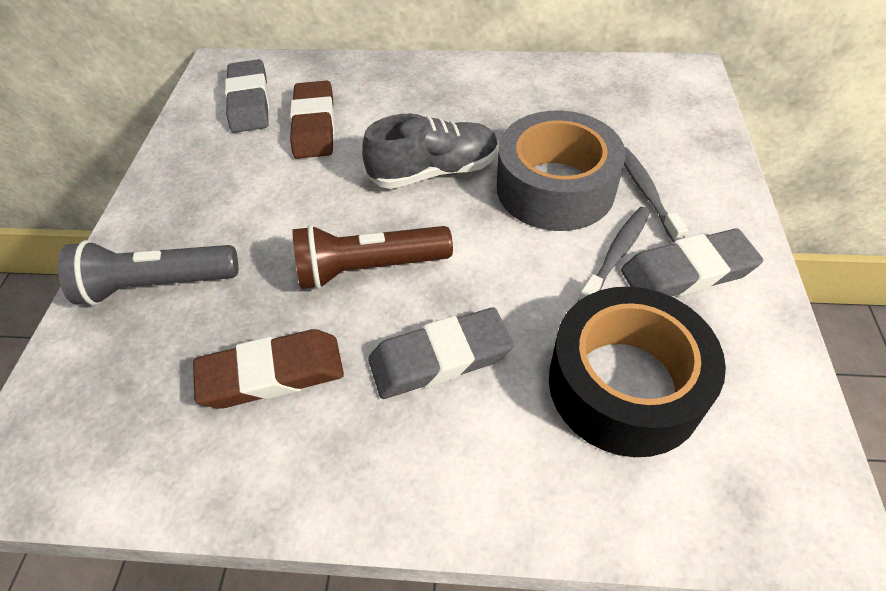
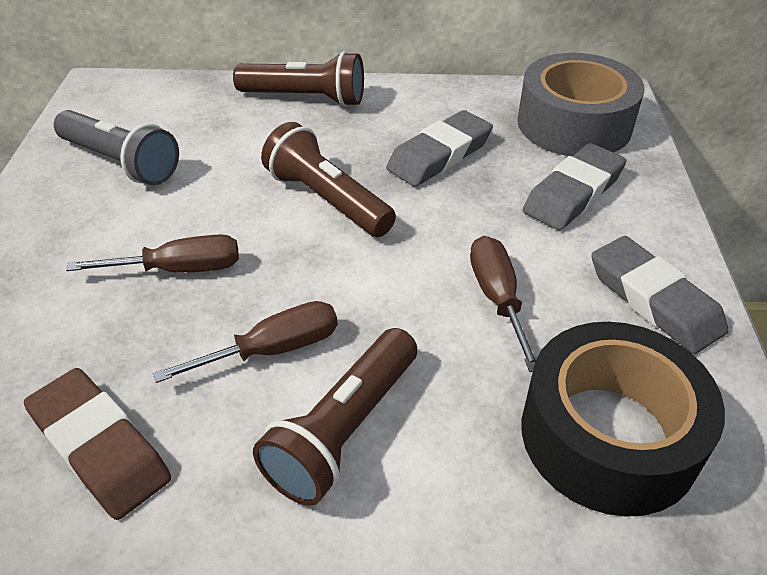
brown eraser: [193,329,344,408] [290,81,334,159] = 2 -> [24,368,171,520] = 1
brown flashlight: [292,225,453,290] = 1 -> [233,51,364,107] [253,328,417,506] [261,122,396,237] = 3
brown screwdriver: none = 0 -> [66,234,239,273] [153,301,338,383] [470,236,537,372] = 3
grey shoe: [362,114,498,189] = 1 -> none = 0
grey toothbrush: [578,207,650,301] [624,147,688,242] = 2 -> none = 0

